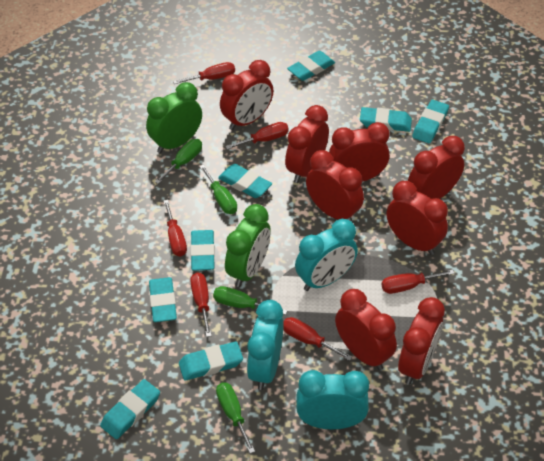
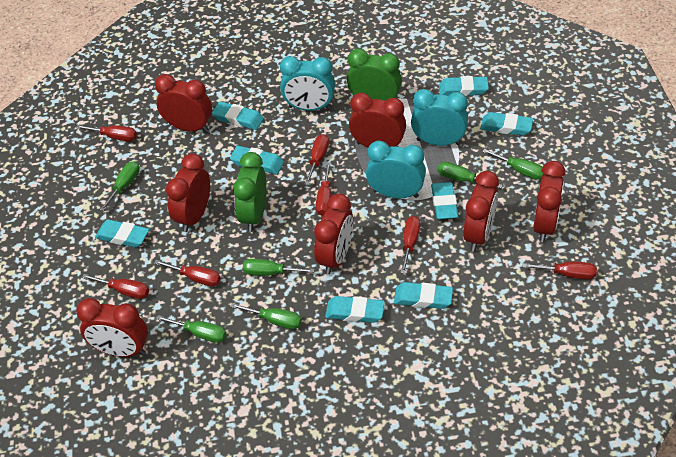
green screwdriver: [155,139,202,184] [199,165,237,214] [213,286,287,315] [216,382,255,453] = 4 -> [100,161,140,211] [156,315,226,343] [230,303,302,329] [243,259,314,276] [438,162,503,188] [482,149,544,180] = 6
red clock: [220,60,273,130] [285,105,329,183] [306,150,364,223] [329,122,390,182] [335,289,397,370] [387,181,448,255] [398,297,445,385] [408,136,465,199] = 8 -> [76,298,148,357] [155,74,212,132] [166,154,210,232] [314,193,353,275] [349,93,406,148] [463,171,499,252] [533,161,566,242] = 7
red screwdriver: [164,200,187,257] [173,62,235,84] [190,273,212,337] [225,122,289,150] [283,317,352,361] [381,270,455,294] = 6 -> [76,125,137,141] [82,274,149,299] [154,260,221,287] [305,134,329,185] [316,162,331,216] [400,216,420,274] [522,262,597,279] = 7

